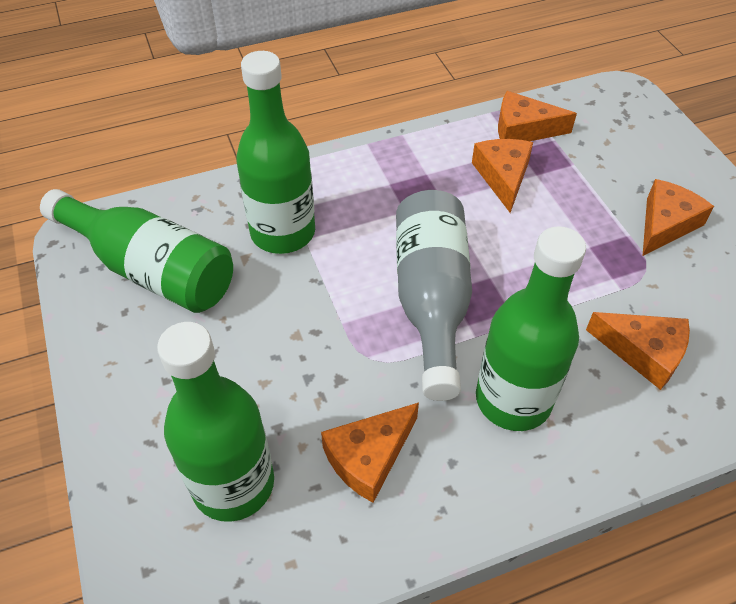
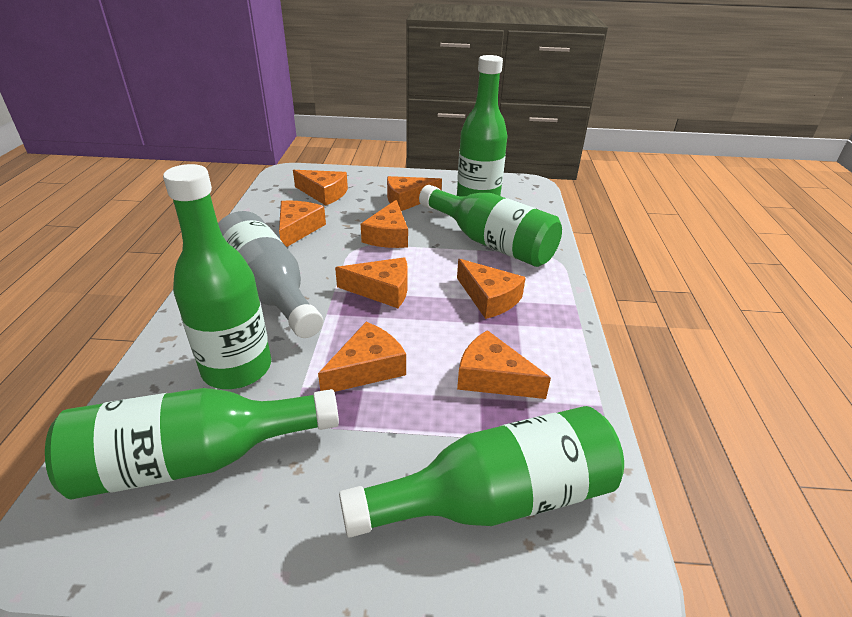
green bottle: [40,189,233,313] [157,322,274,522] [236,51,315,254] [476,226,586,431] = 4 -> [45,388,339,500] [163,164,271,389] [339,406,624,538] [419,185,562,267] [457,55,507,197] = 5
orange cheese: [321,402,419,503] [472,139,533,213] [498,91,577,141] [586,312,690,390] [643,179,714,256] = 5 -> [279,201,326,247] [293,170,348,206] [318,322,406,392] [335,257,408,308] [361,200,408,248] [387,176,442,211] [457,259,526,319] [457,330,551,399] = 8

